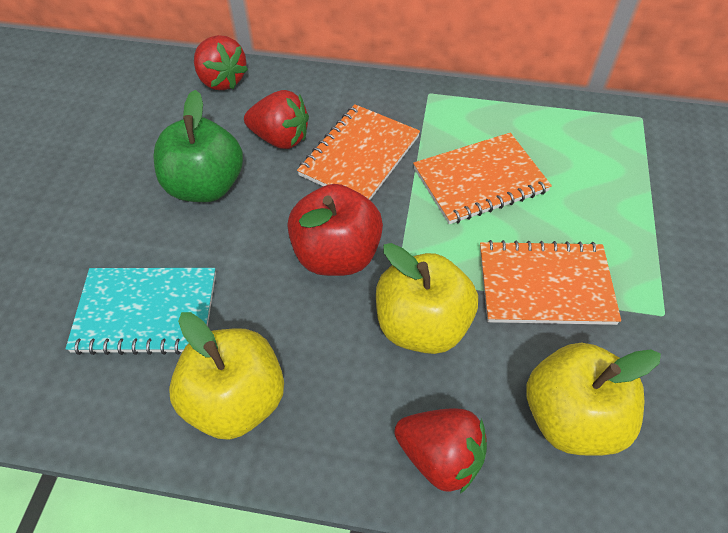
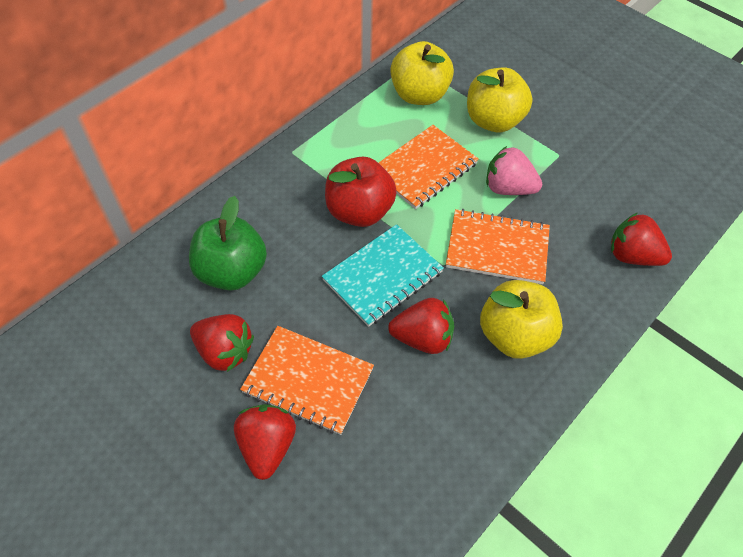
pink strawberry: none = 0 -> [486,146,542,195] = 1
red strawberry: [194,35,248,90] [244,90,309,149] [394,408,487,494] = 3 -> [190,314,254,372] [234,404,296,480] [388,298,454,354] [611,213,672,266] = 4

